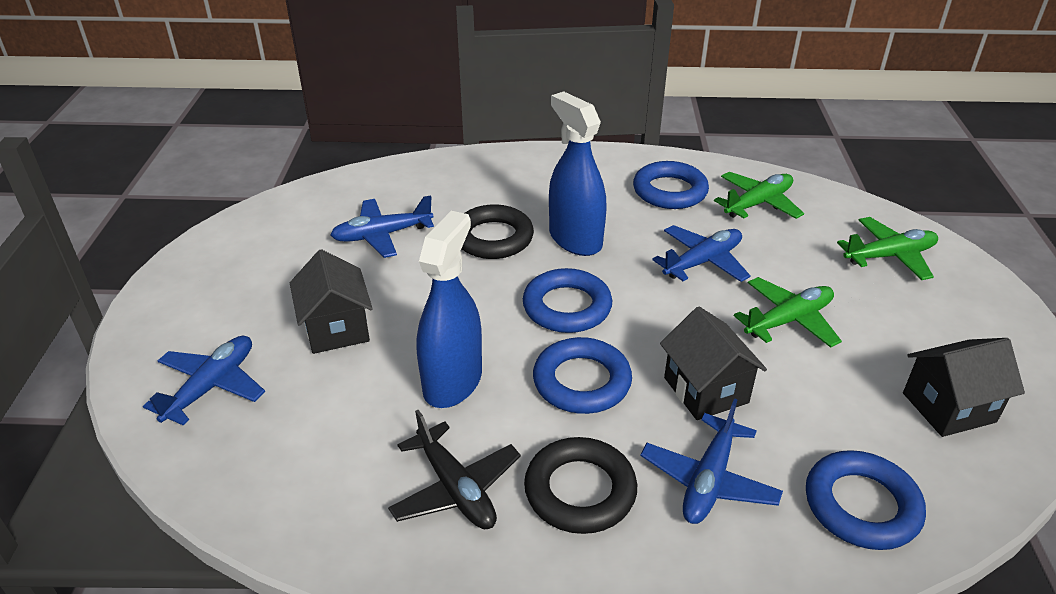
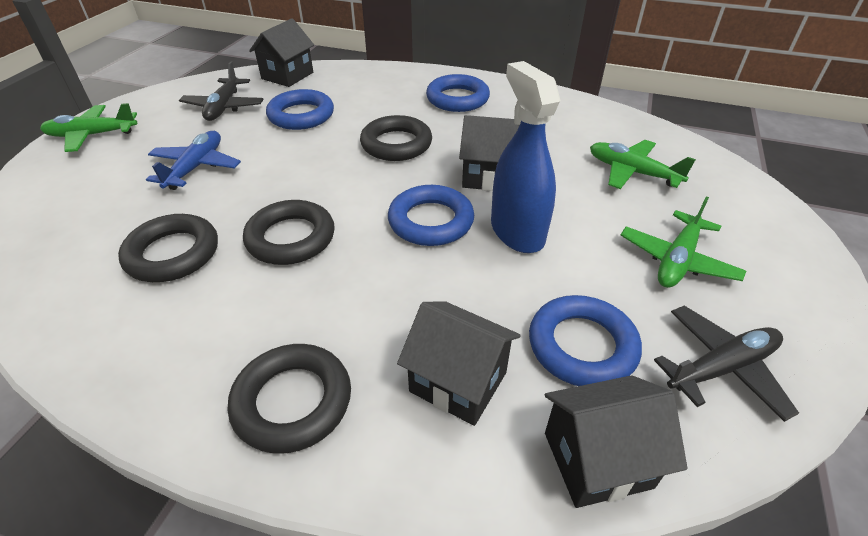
black house: [290,249,373,354] [660,307,767,420] [903,338,1025,437] = 3 -> [249,18,314,87] [397,301,521,426] [459,115,519,191] [545,375,687,508] = 4
black plane: [388,410,521,529] = 1 -> [179,61,264,121] [654,306,799,422] = 2
black ring: [462,204,534,259] [524,437,637,534] = 2 -> [118,214,218,282] [228,344,351,454] [243,200,335,265] [360,115,432,161] = 4
blue plane: [143,336,265,425] [330,195,434,258] [640,398,783,524] [652,225,751,282] = 4 -> [146,131,241,190] = 1
blue spray bottle: [417,211,482,408] [549,91,607,256] = 2 -> [491,61,560,253] = 1

